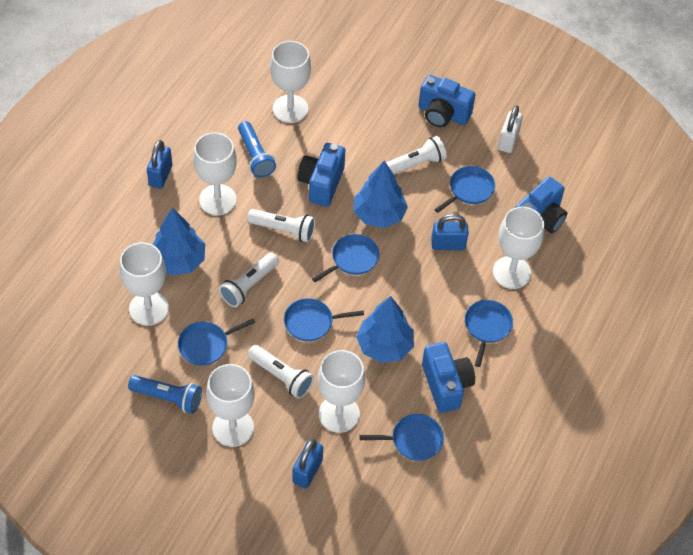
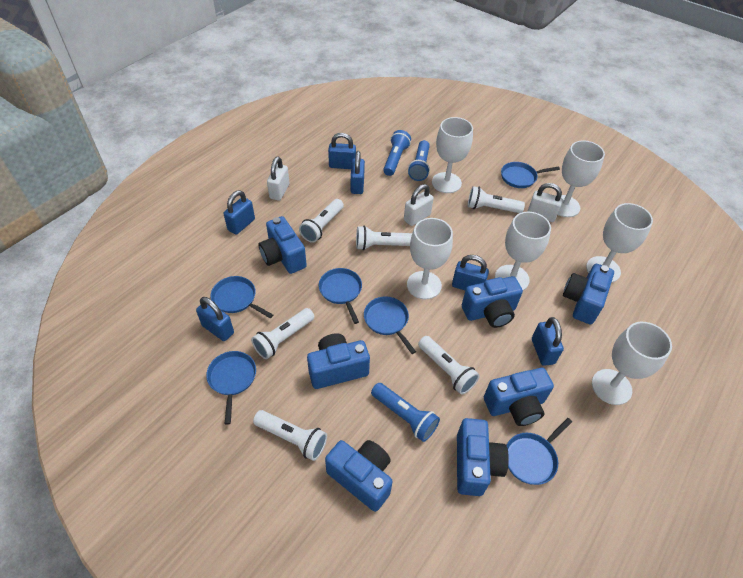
blue camera: [297,143,345,207] [419,75,476,127] [422,342,475,413] [515,177,567,233] = 4 -> [258,216,307,274] [307,334,370,389] [325,440,393,512] [457,418,509,496] [462,276,523,328] [484,368,554,426] [563,264,614,325] = 7
blue flashlight: [128,375,202,414] [238,121,276,178] = 2 -> [371,383,440,442] [383,130,411,176] [408,140,430,181] = 3
blue padlock: [147,140,172,189] [292,439,323,489] [431,214,469,250] = 3 -> [196,297,234,341] [223,190,255,235] [328,133,356,169] [351,151,365,194] [452,255,489,290] [532,317,564,366] = 6
blue tree: [153,208,205,276] [354,160,408,228] [356,296,414,363] = 3 -> none = 0
white flashlight: [219,253,279,307] [247,209,315,242] [248,345,314,399] [386,136,447,174] = 4 -> [251,308,314,359] [253,410,327,461] [299,199,344,243] [356,226,412,250] [418,336,480,395] [468,186,525,213] = 6
white padlock: [498,105,523,153] = 1 -> [267,157,290,201] [404,184,434,226] [527,183,563,222] = 3

